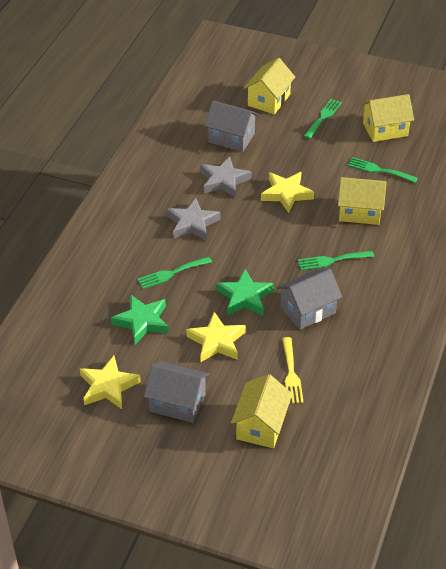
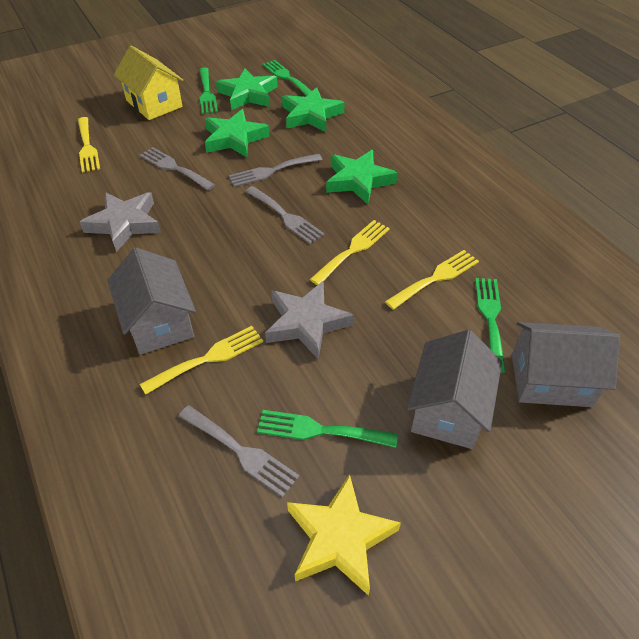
green star: [111,294,169,344] [216,269,274,315] = 2 -> [205,109,270,157] [216,68,278,110] [282,87,345,132] [326,150,398,204] = 4
grey fork: none = 0 -> [140,147,215,190] [179,405,300,497] [228,154,323,187] [245,186,325,244] = 4
yellow fork: [282,337,304,404] = 1 -> [78,117,100,173] [140,326,263,395] [310,220,390,285] [385,250,479,310] = 4
yellow house: [231,374,292,448] [244,58,295,114] [338,177,386,225] [362,94,414,142] = 4 -> [114,46,183,120] = 1
yellow star: [80,356,141,409] [186,312,246,362] [261,172,314,213] = 3 -> [287,474,401,596] = 1

